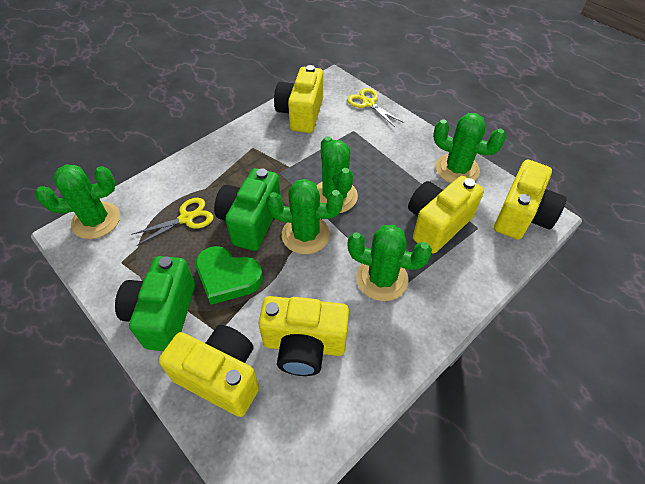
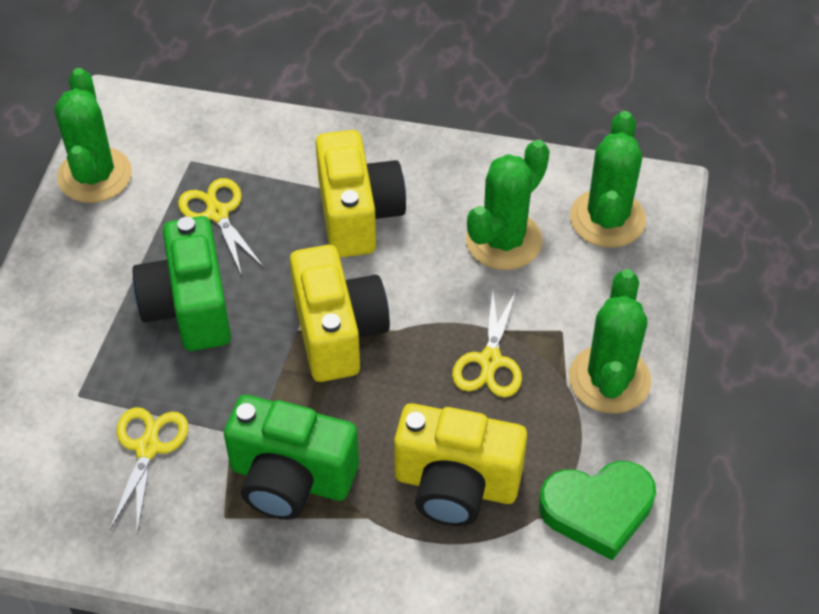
green cactus: [36,164,120,239] [266,179,343,254] [317,136,358,213] [347,225,432,301] [433,113,506,183] = 5 -> [54,68,132,203] [466,140,550,270] [569,269,651,414] [570,111,646,248] = 4
yellow camera: [159,325,259,417] [259,296,349,376] [274,65,323,133] [408,176,484,254] [494,160,567,240] = 5 -> [290,245,390,382] [315,130,406,258] [394,403,527,526] = 3
yellow scissors: [131,198,213,246] [347,88,404,127] = 2 -> [110,407,188,533] [178,178,264,276] [452,287,522,398] = 3

